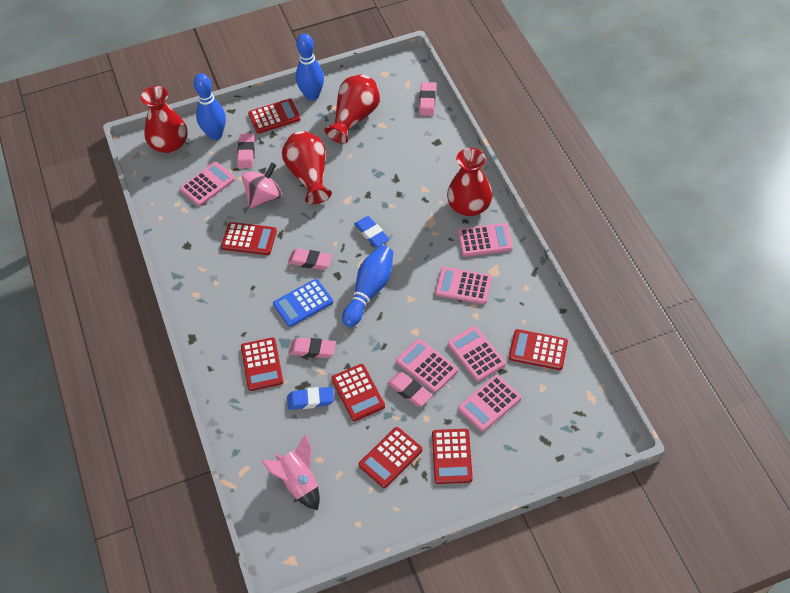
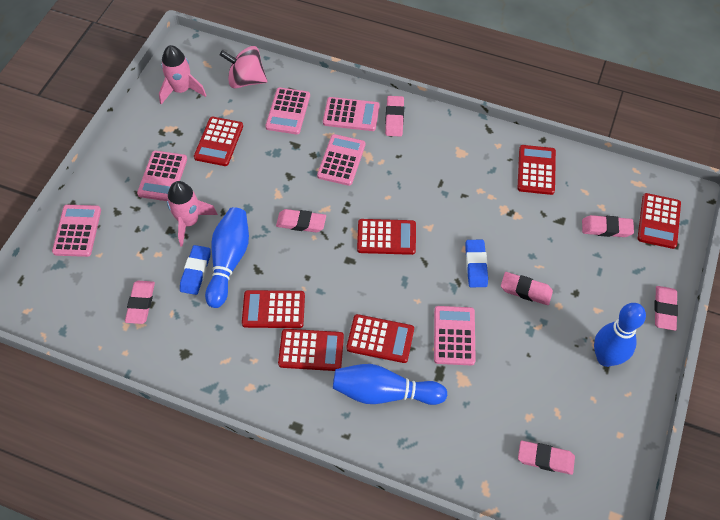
blue calculator: [273,279,333,327] = 1 -> none = 0
pink eraser: [237,133,255,168] [288,249,332,270] [289,338,336,358] [387,372,432,407] [419,82,436,116] = 5 -> [125,281,155,324] [276,209,326,233] [385,96,404,137] [501,272,553,305] [518,441,575,475] [582,215,634,237] [654,286,678,331] = 7
pink rocket: [261,434,320,510] = 1 -> [159,45,207,104] [167,181,218,247] = 2
red vase: [141,86,188,153] [282,131,332,204] [324,74,380,144] [447,148,493,216] = 4 -> none = 0

